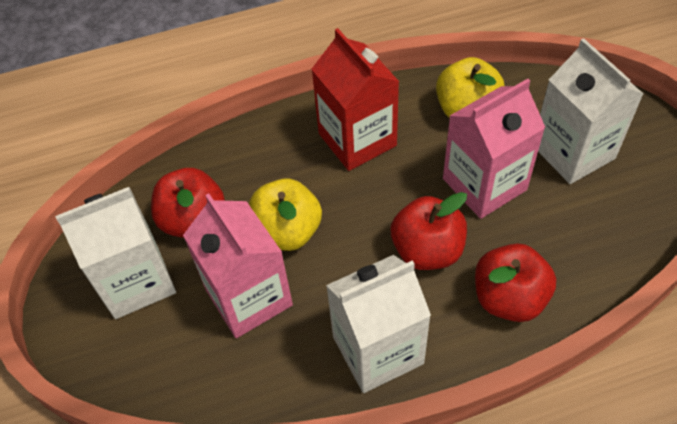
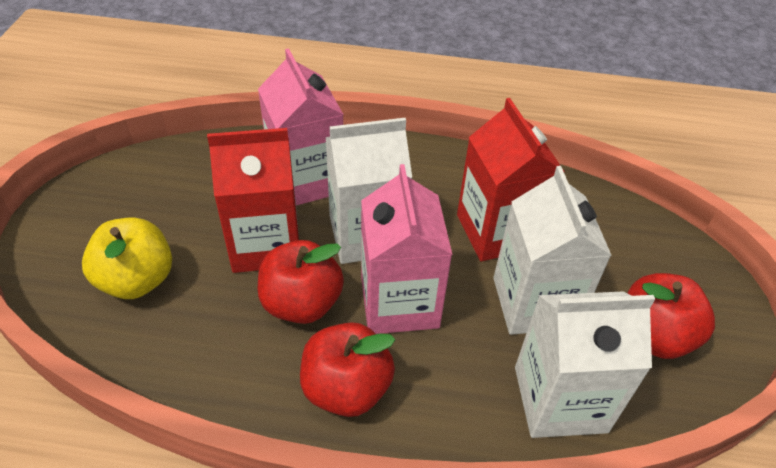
red carton: [312,28,399,171] = 1 -> [207,128,299,273] [457,98,565,261] = 2
yellow apple: [249,178,322,251] [436,57,504,118] = 2 -> [82,217,172,299] = 1

